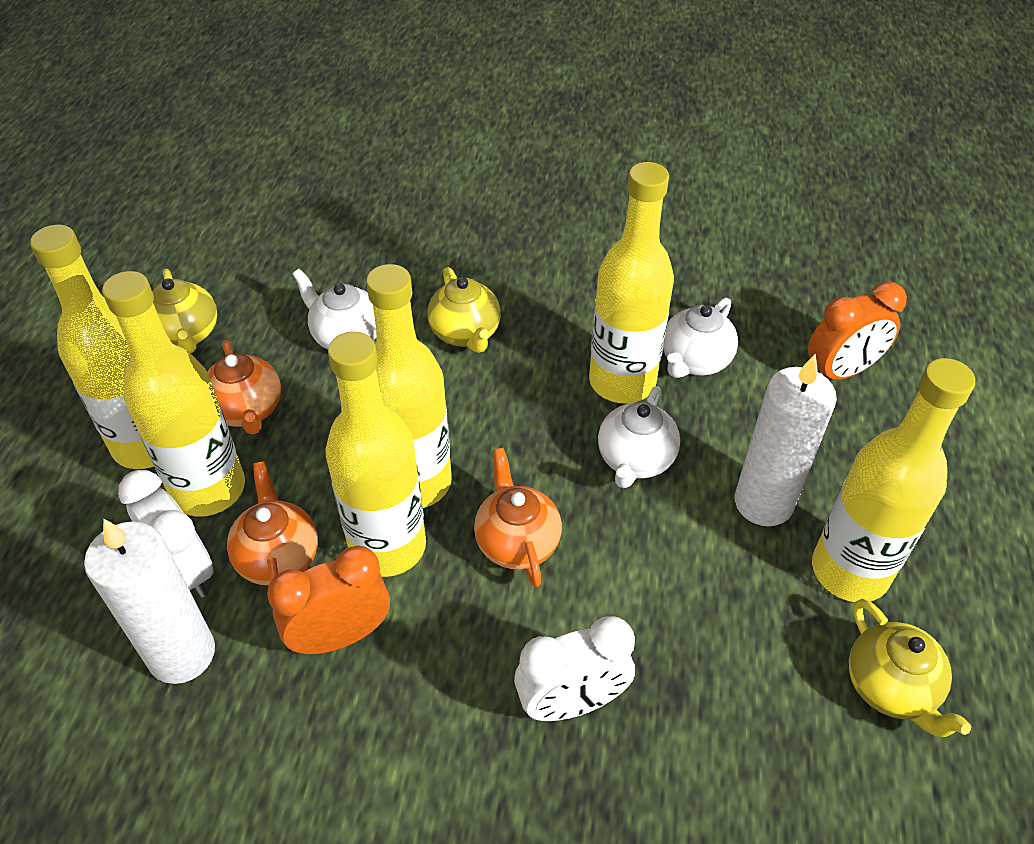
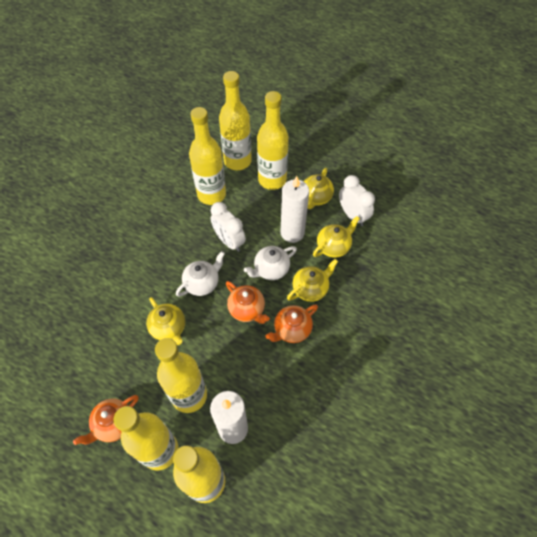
orange clock: [267,546,390,654] [808,281,907,380] = 2 -> none = 0
white teapot: [292,269,377,350] [598,386,680,488] [663,297,738,378] = 3 -> [176,251,225,297] [244,246,297,280] = 2
yellow teapot: [152,269,217,353] [427,267,501,353] [849,599,971,737] = 3 -> [146,297,185,345] [287,259,338,302] [303,168,334,209] [313,216,360,258] = 4

